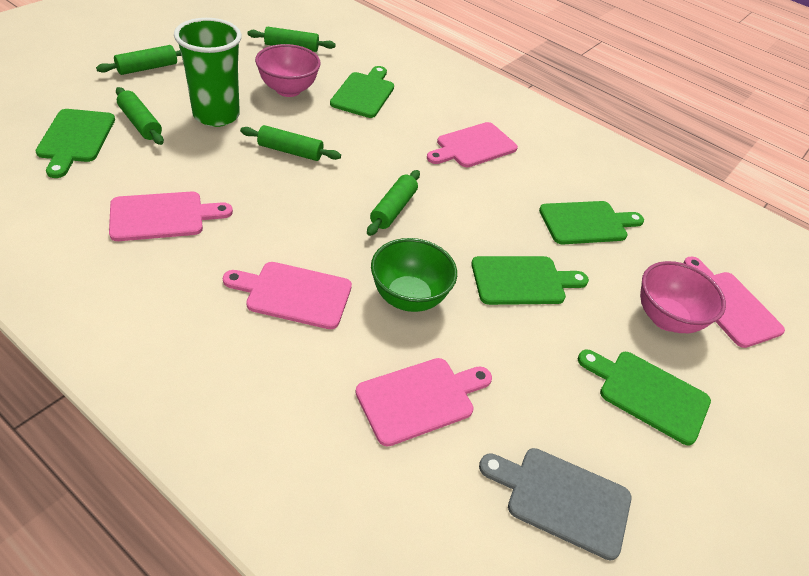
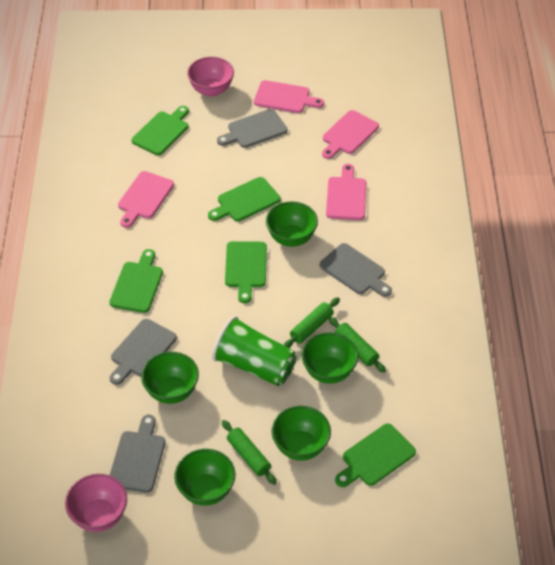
green bowl: [371,238,457,312] = 1 -> [141,352,199,404] [174,449,235,506] [266,202,318,247] [272,406,331,461] [302,332,358,384] = 5
green rolling pin: [96,45,181,75] [116,87,164,145] [240,125,341,161] [248,27,336,52] [367,170,420,236] = 5 -> [222,420,277,485] [284,297,340,348] [329,317,386,373] = 3
grey cutting board: [479,448,631,560] = 1 -> [110,319,177,385] [110,415,165,493] [217,109,288,148] [320,243,392,297] = 4
pink cutting board: [109,192,233,241] [223,262,352,329] [355,358,492,447] [427,122,518,167] [683,257,785,348] = 5 -> [118,171,174,228] [254,80,324,113] [322,110,379,159] [326,164,367,220] = 4

